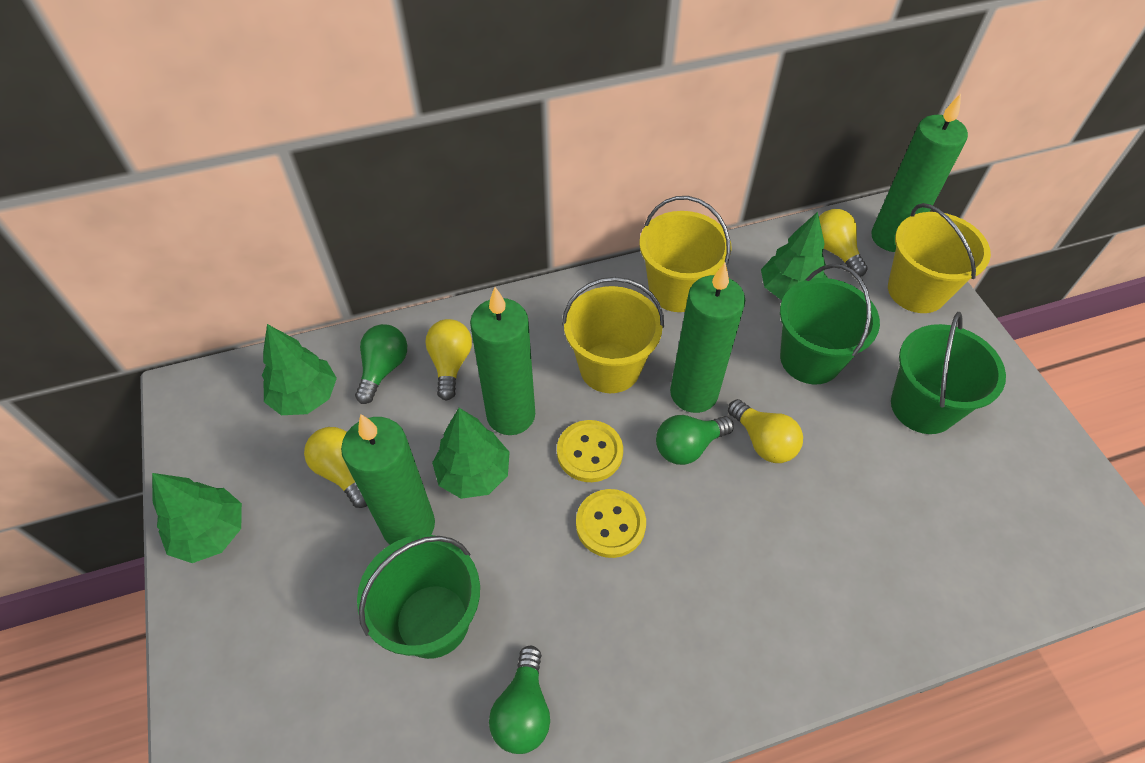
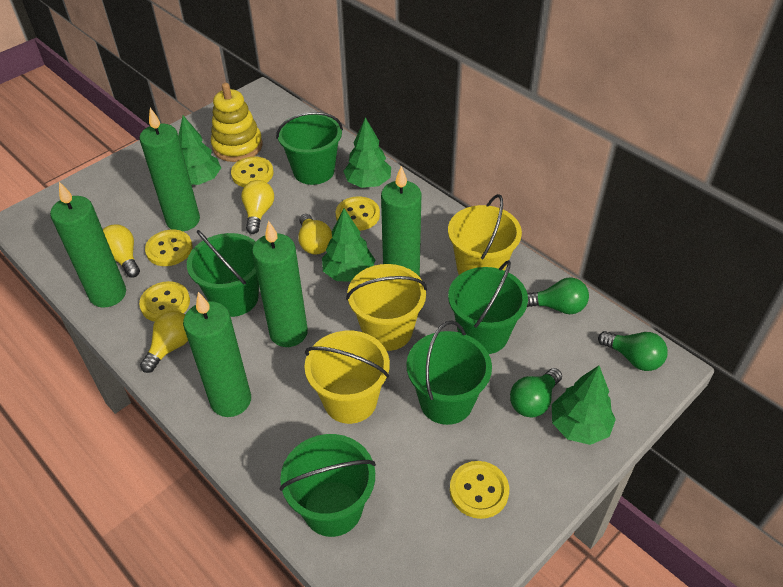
green bucket: [357,535,480,659] [780,264,880,384] [891,312,1006,434] = 3 -> [187,230,259,317] [276,112,343,185] [280,434,376,537] [406,321,492,425] [448,260,528,354] = 5
green candle: [341,414,435,545] [470,287,535,435] [670,263,745,413] [871,94,968,252] = 4 -> [50,182,126,308] [140,108,200,231] [183,292,251,417] [252,221,308,347] [381,166,421,277] = 5
yellow button: [557,420,623,482] [576,489,646,558] = 2 -> [139,281,190,322] [145,230,193,266] [231,157,274,187] [336,196,380,231] [450,461,509,519] = 5
yellow stacking toy: none = 0 -> [211,83,262,162] = 1

